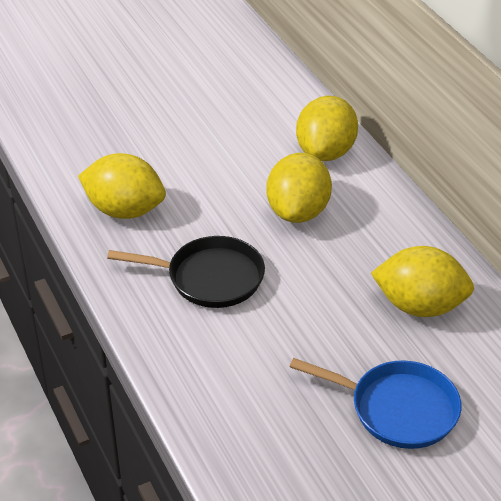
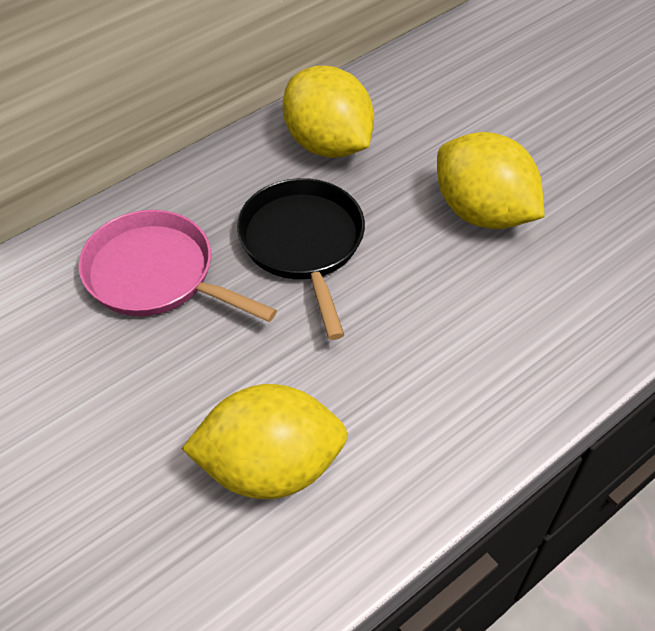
blue pan: [290,358,462,449] = 1 -> none = 0
pink pan: none = 0 -> [78,210,277,322] = 1
yellow lemon: [78,153,166,219] [267,153,332,223] [296,96,358,161] [371,246,474,317] = 4 -> [182,384,348,499] [283,66,374,158] [437,132,544,229] = 3

